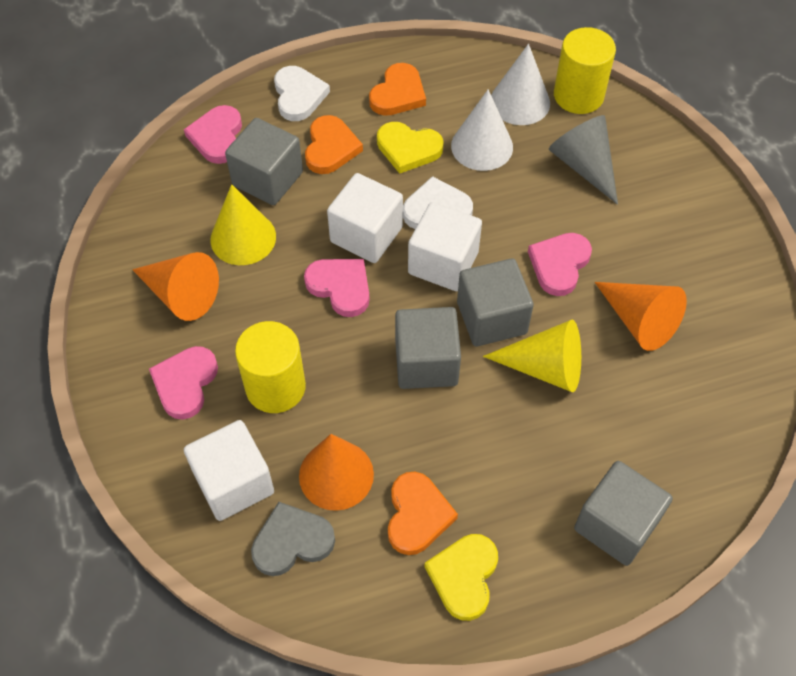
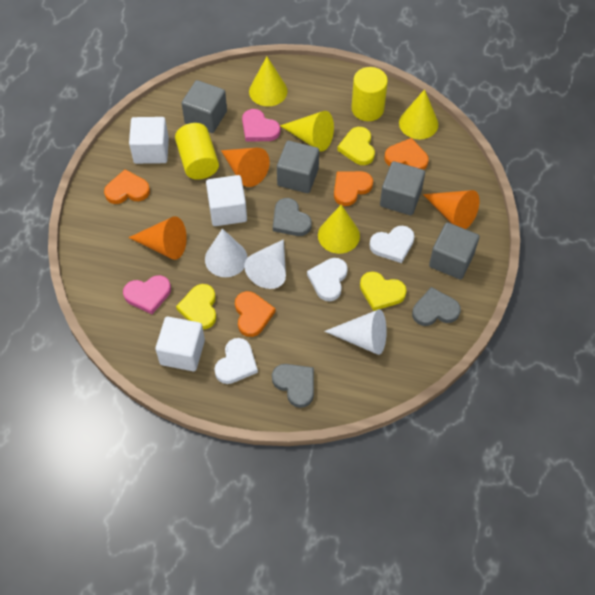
grey cone: [549,115,618,205] = 1 -> none = 0
grey heart: [251,502,335,576] = 1 -> [272,364,314,408] [273,198,312,236] [412,287,461,326] = 3
orange heart: [305,115,363,174] [369,63,426,116] [388,472,458,555] = 3 -> [104,169,150,204] [235,291,276,337] [334,171,373,206] [385,138,429,170] = 4
pink heart: [149,346,218,420] [184,105,242,164] [304,259,370,317] [528,233,592,296] = 4 -> [123,275,171,314] [242,109,280,142] = 2
white cone: [451,89,513,171] [491,44,550,125] = 2 -> [205,228,248,277] [244,239,286,289] [324,309,387,355] = 3
white heart: [274,66,330,121] [403,176,473,229] = 2 -> [214,338,258,384] [307,258,348,301] [369,226,415,263] = 3
yellow cone: [211,184,276,265] [483,320,581,392] = 2 -> [249,57,288,106] [280,111,334,152] [318,205,360,254] [399,89,438,139] = 4
yellow heart: [377,122,444,174] [424,534,498,621] = 2 -> [176,284,216,330] [337,127,375,165] [360,272,407,311] = 3

